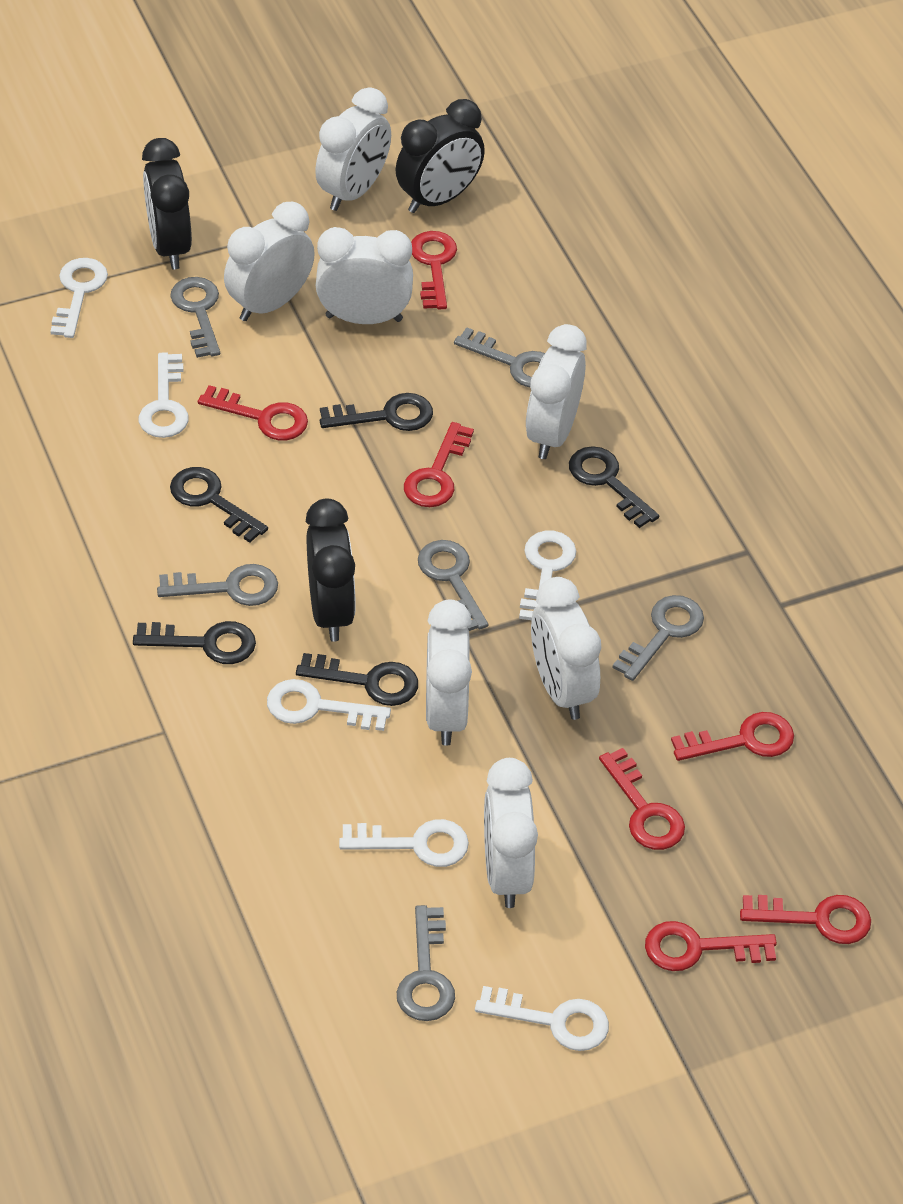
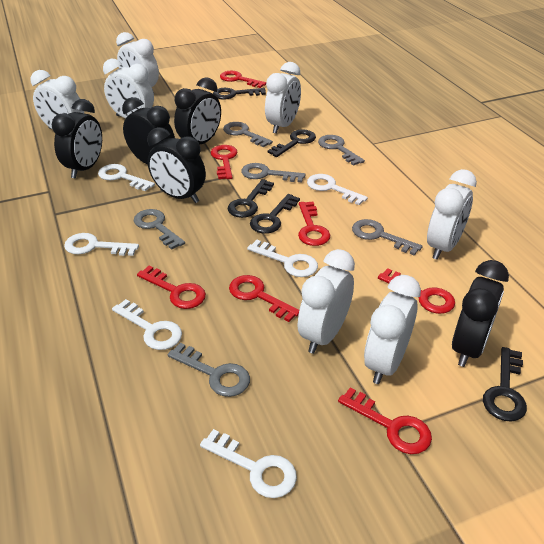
black clock: [142,138,192,270] [306,499,356,642] [396,99,485,213] = 3 -> [52,99,102,179] [122,97,175,164] [147,127,206,203] [174,77,221,144] [452,260,509,367] = 5

